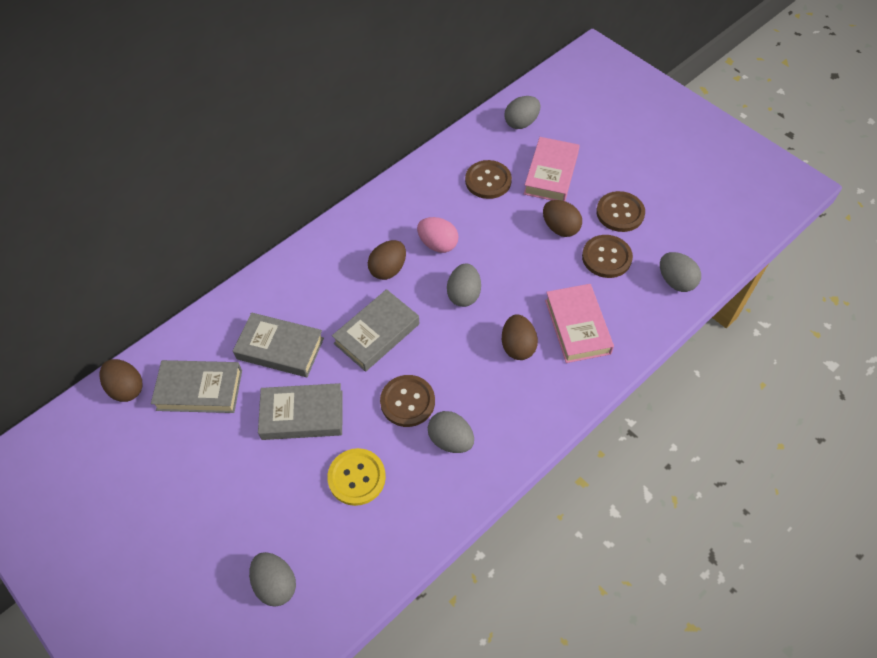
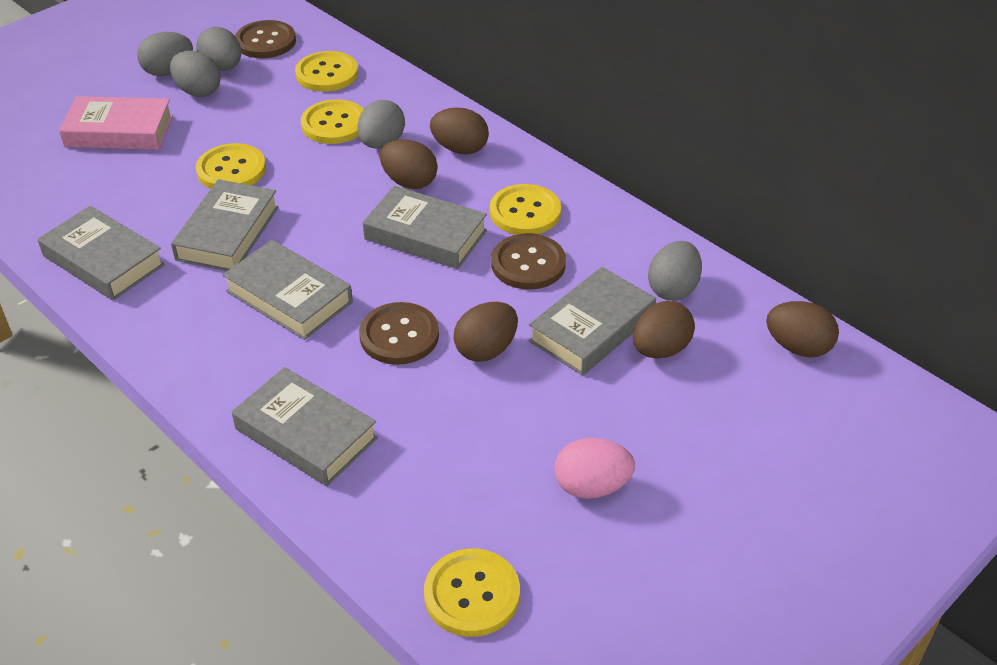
brown button: [380,375,435,427] [465,160,512,199] [582,235,633,278] [596,191,645,232] = 4 -> [235,20,296,58] [359,302,439,365] [491,233,566,290] = 3
brown egg: [100,359,143,402] [368,240,406,280] [502,314,538,360] [543,200,582,237] = 4 -> [380,139,438,189] [430,107,489,155] [454,302,518,362] [633,301,695,359] [766,301,839,357] = 5
grey book: [151,360,242,413] [233,312,324,377] [258,383,343,440] [332,289,419,372] = 4 -> [38,206,165,300] [171,179,279,271] [223,240,353,340] [232,367,378,486] [363,186,487,269] [528,267,656,376] = 6
pink book: [524,137,580,201] [545,284,614,363] = 2 -> [59,96,173,150] = 1
yellow button: [327,448,386,506] = 1 -> [196,143,266,189] [295,51,358,92] [301,99,364,144] [424,549,520,637] [490,184,561,235] = 5

